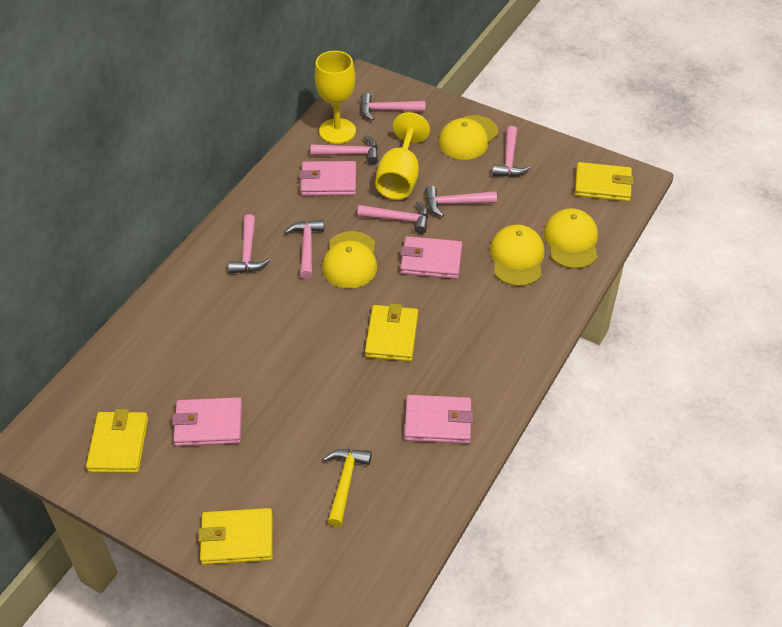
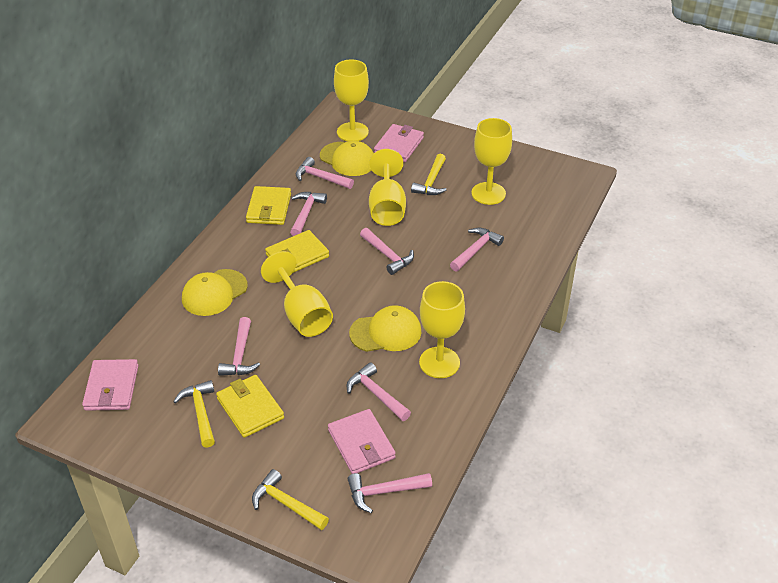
pink wallet: [172,397,242,446] [299,161,356,196] [400,236,462,279] [404,395,473,444] = 4 -> [82,359,139,411] [328,409,396,474] [374,124,424,162] = 3
yellow cap: [322,231,377,288] [438,115,499,160] [490,225,545,286] [544,208,598,269] = 4 -> [182,269,248,316] [320,141,374,176] [349,305,422,352] = 3
yellow goblet: [314,51,356,144] [375,112,430,200] = 2 -> [261,251,333,337] [334,60,369,141] [369,149,406,226] [419,281,465,378] [471,118,512,205] = 5
yellow hammer: [323,449,372,527] = 1 -> [173,380,215,448] [252,469,329,530] [411,154,446,195] = 3
yellow wallet: [86,409,148,473] [198,508,273,565] [365,303,418,362] [575,162,634,202] = 4 -> [216,375,284,438] [246,186,291,225] [265,230,329,273] = 3

